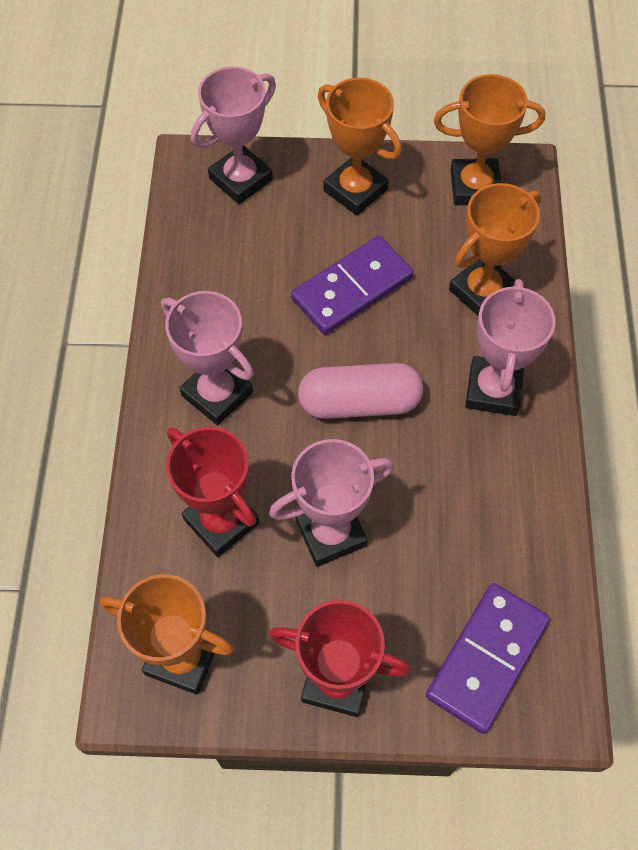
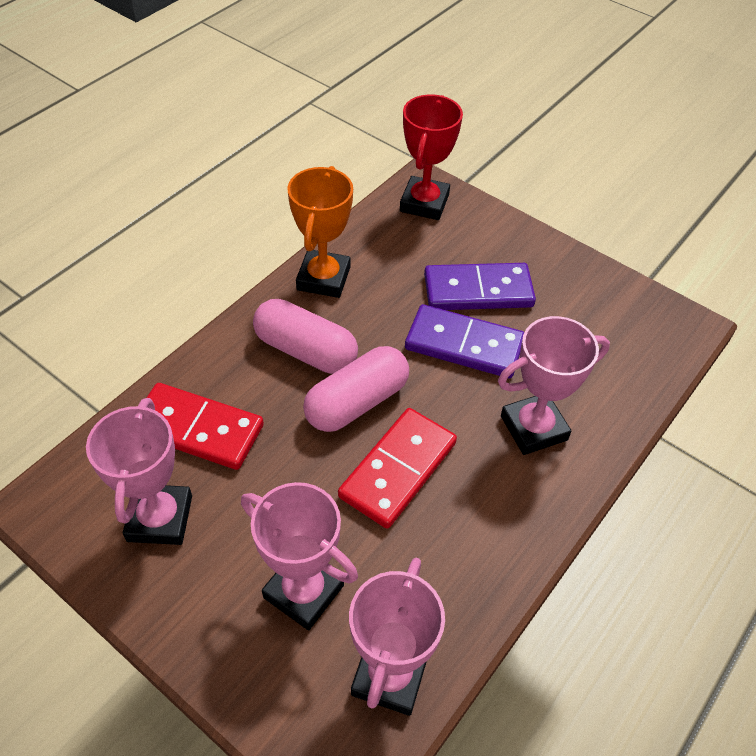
orange trophy: [100,574,234,695] [318,78,402,216] [434,74,545,205] [449,183,542,316] = 4 -> [287,166,353,298] = 1
pink capsule: [298,363,423,419] = 1 -> [253,299,358,374] [303,346,409,432] = 2
red domino: none = 0 -> [147,383,264,470] [338,408,457,529] = 2
red trophy: [166,427,259,557] [269,600,411,717] = 2 -> [400,95,463,220] = 1

